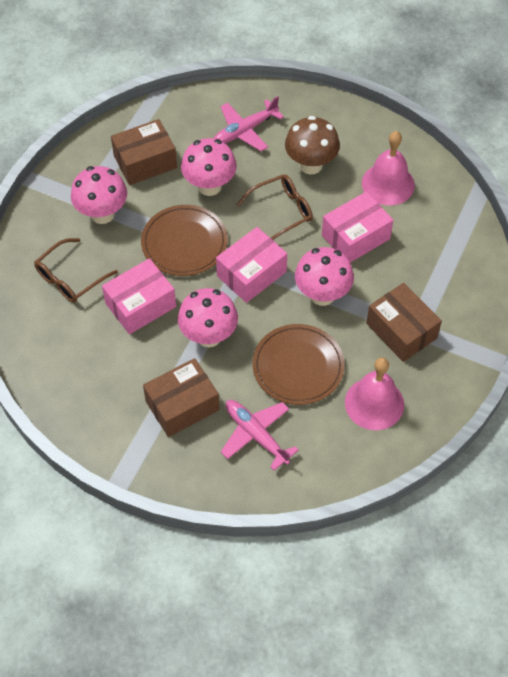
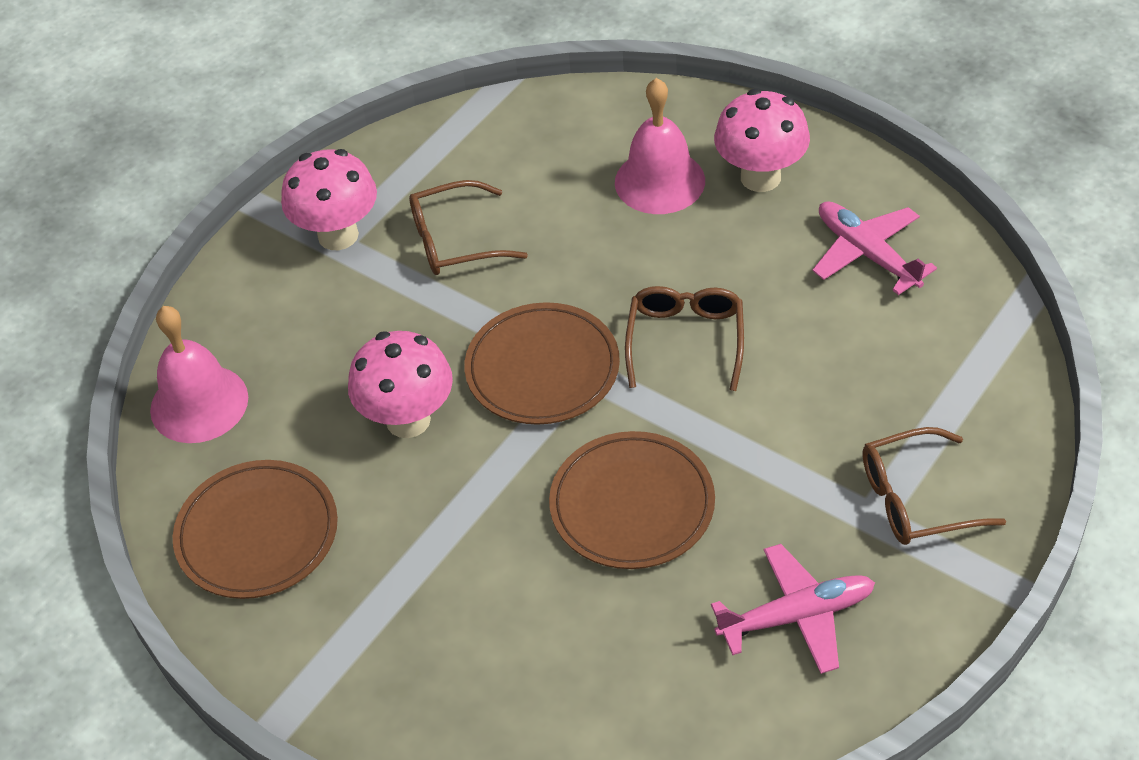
brown box: [111,119,177,185] [143,358,220,437] [366,283,442,362] = 3 -> none = 0
brown glasses: [34,238,118,303] [237,174,313,240] = 2 -> [409,180,528,275] [625,286,744,391] [863,427,1006,545] = 3
brown mushroom: [285,116,340,174] = 1 -> none = 0
brown plate: [141,205,228,276] [252,324,345,405] = 2 -> [173,460,338,599] [464,302,620,425] [549,431,715,569] = 3
pink box: [102,258,176,334] [216,227,287,303] [322,191,393,263] = 3 -> none = 0
pink mushroom: [71,166,127,224] [178,288,238,347] [181,138,237,196] [295,247,354,306] = 4 -> [281,149,377,250] [348,331,453,438] [714,89,810,192] = 3

